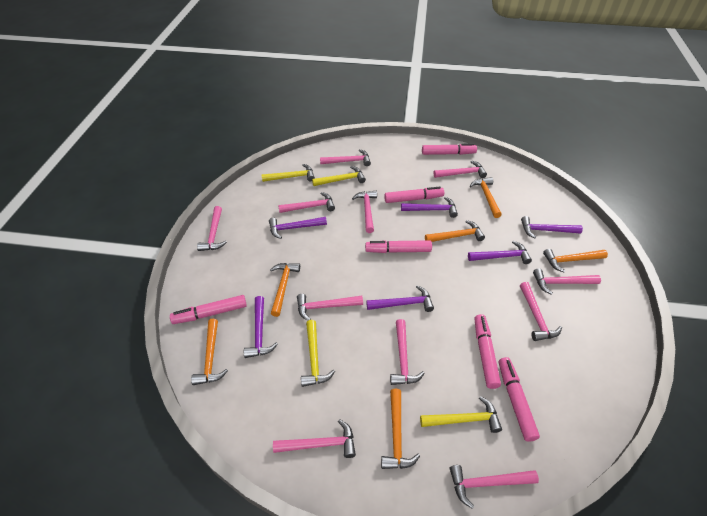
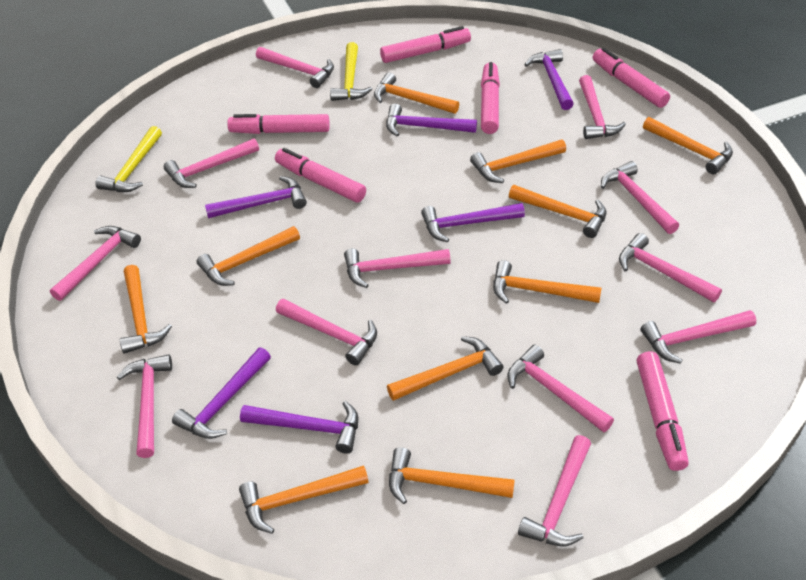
orange hammer: [191,319,228,385] [270,263,300,317] [381,389,420,469] [425,220,485,242] [470,177,502,218] [543,249,608,273] = 6 -> [120,265,172,354] [197,226,300,286] [239,465,369,534] [374,72,459,114] [387,336,503,401] [389,447,515,504] [470,140,566,183] [493,260,602,304] [509,185,606,238] [643,117,733,174] = 10
pink hammer: [197,206,227,251] [273,419,356,458] [278,192,335,213] [297,294,363,320] [320,149,371,166] [352,191,377,233] [390,319,425,385] [434,161,487,178] [450,465,539,509] [520,282,562,341] [533,269,601,295] = 11 -> [50,226,141,301] [117,354,172,458] [164,138,259,188] [256,47,334,88] [276,299,377,365] [344,248,451,288] [507,345,614,433] [518,435,591,546] [579,75,626,139] [601,161,679,234] [619,233,722,303] [641,310,756,364] = 12
yellow hammer: [262,164,315,182] [301,320,335,387] [312,166,366,186] [420,396,502,433] = 4 -> [95,126,162,192] [330,42,372,101] = 2

